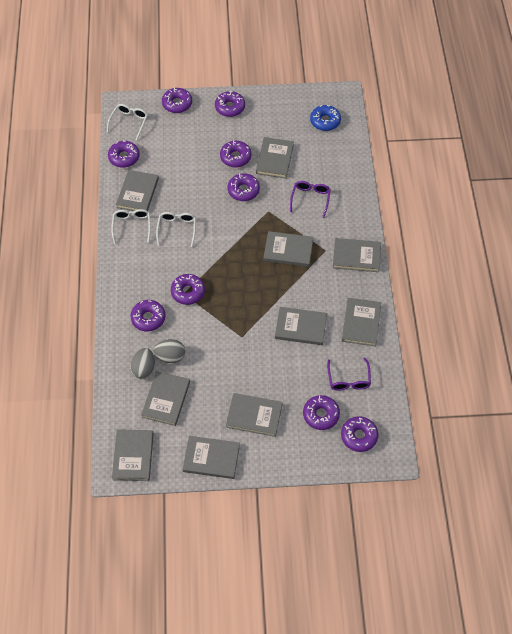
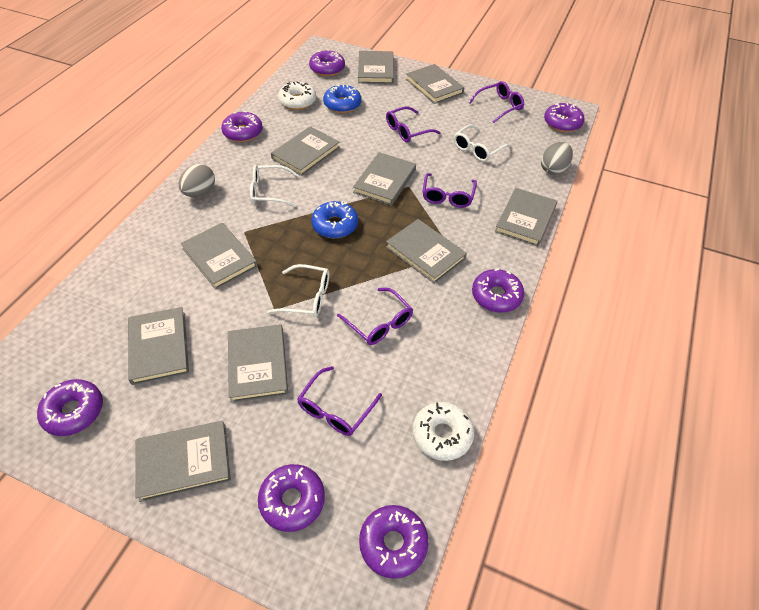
blue donut: [310,105,341,131] = 1 -> [311,201,358,238] [323,84,361,113] = 2
purple donut: [108,141,140,168] [130,300,165,331] [162,87,192,113] [171,274,205,305] [215,91,245,117] [220,140,251,167] [228,173,260,201] [303,395,340,430] [341,416,378,452] = 9 -> [37,379,103,436] [221,111,263,142] [258,464,325,532] [309,50,345,76] [359,505,429,579] [472,268,524,313] [544,103,585,132] = 7
purple glasses: [290,181,331,218] [327,358,371,391] = 2 -> [297,366,382,436] [337,288,413,345] [386,106,440,142] [423,173,477,208] [469,81,524,123] = 5
white donut: none = 0 -> [278,81,316,110] [413,402,474,461] = 2

